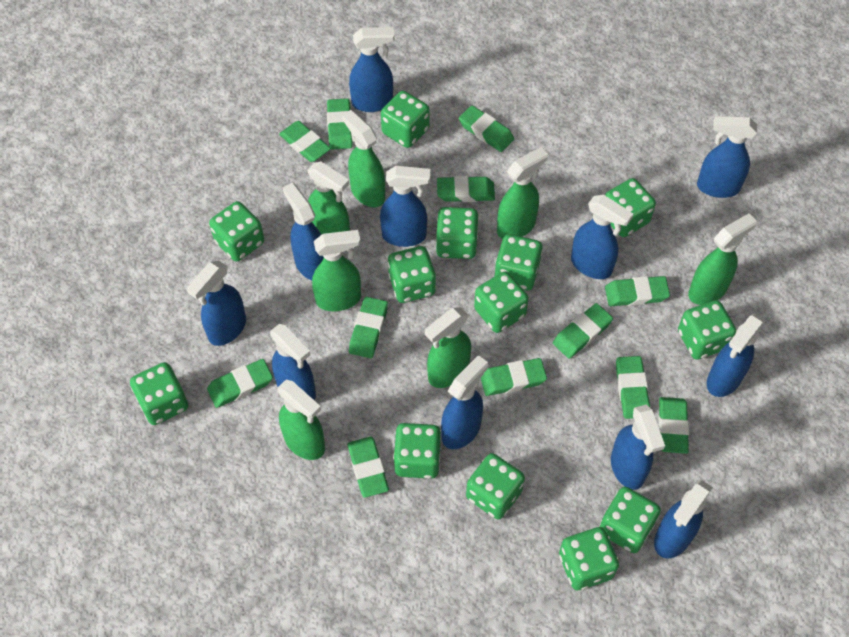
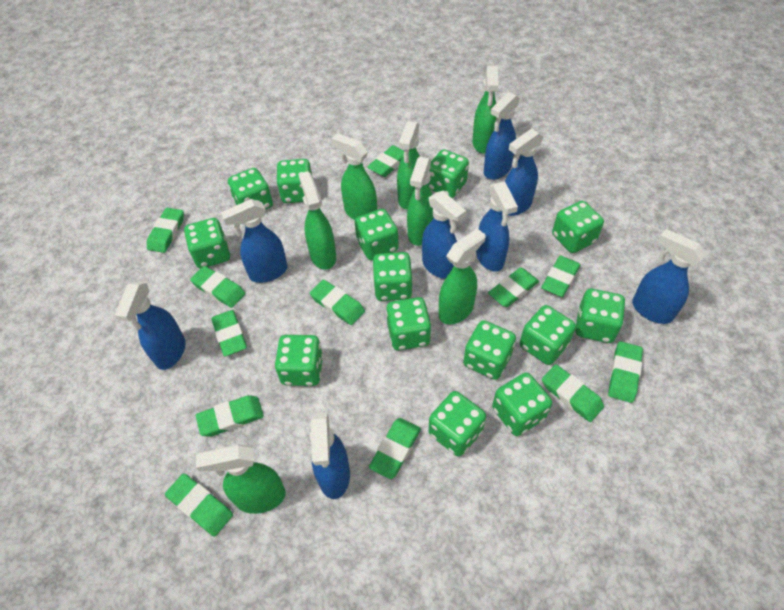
blue spray bottle: [187,261,246,346] [270,324,316,401] [282,183,324,280] [349,27,395,112] [380,166,430,247] [441,355,488,449] [571,195,634,279] [611,405,665,490] [654,480,713,559] [697,116,757,198] [707,314,766,397] = 11 -> [115,282,185,370] [221,199,288,283] [310,412,350,499] [422,191,466,279] [476,182,518,272] [484,92,520,180] [505,129,543,216] [632,229,706,324] = 8
green dice: [130,362,188,425] [209,201,264,262] [381,91,430,148] [388,246,436,303] [393,423,441,479] [436,207,479,259] [466,453,525,519] [474,271,529,333] [495,234,543,291] [559,527,619,591] [600,487,661,553] [605,178,656,237] [678,300,736,360] = 13 -> [184,218,230,269] [228,168,273,210] [275,335,323,386] [276,159,313,203] [355,209,399,260] [372,252,413,301] [386,297,431,351] [428,149,469,198] [428,391,486,457] [463,320,516,380] [492,373,552,436] [520,305,576,365] [552,201,604,253] [575,289,625,343] = 14

